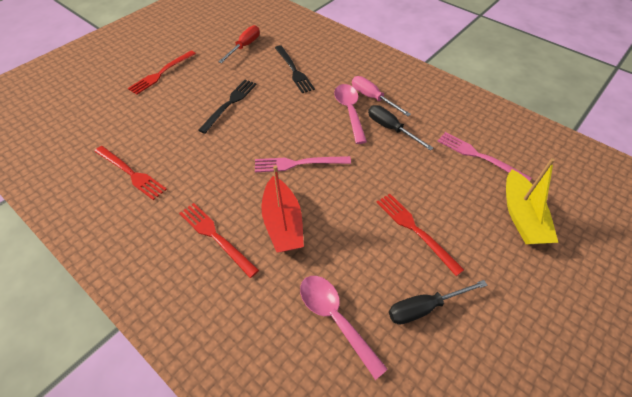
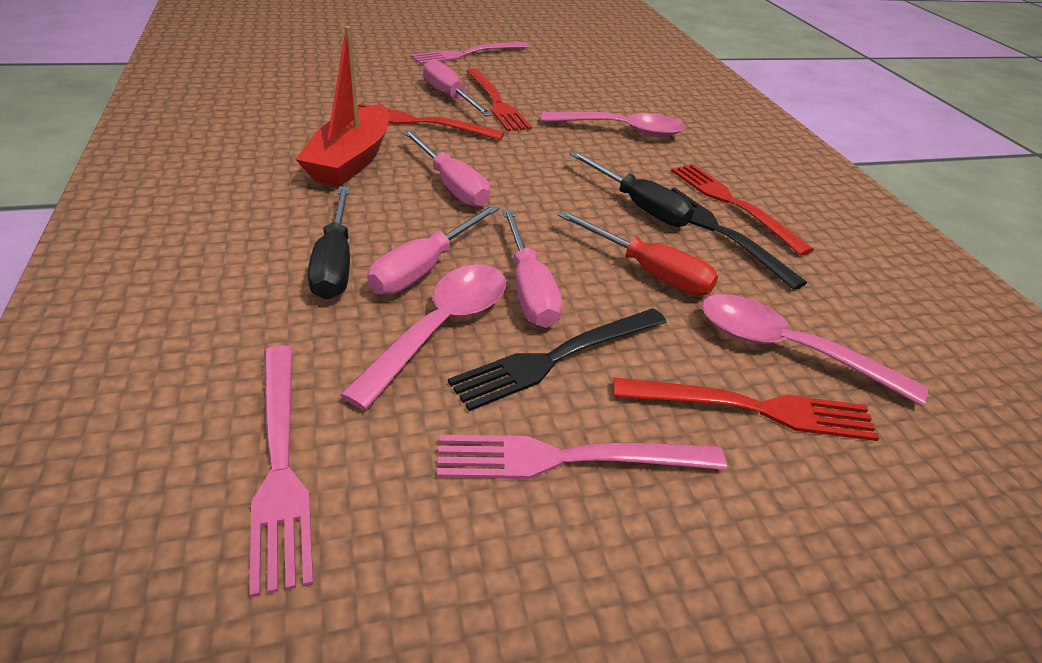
pink fork: [255,156,351,172] [438,132,531,181] = 2 -> [249,346,314,598] [411,42,529,64] [437,435,727,479] = 3
pink screwdriver: [352,76,411,116] = 1 -> [367,204,499,295] [403,130,490,207] [423,59,493,116] [502,209,562,328] = 4
pink spoon: [300,276,388,380] [334,84,367,144] = 2 -> [340,264,506,410] [541,112,685,137] [702,294,928,406] = 3
yellow boat: [506,158,559,244] = 1 -> none = 0

